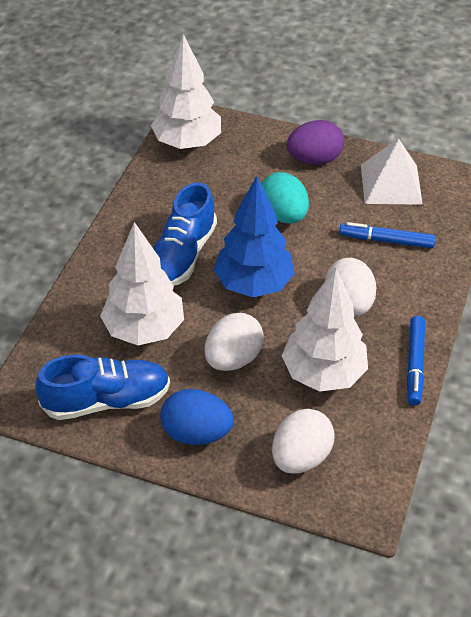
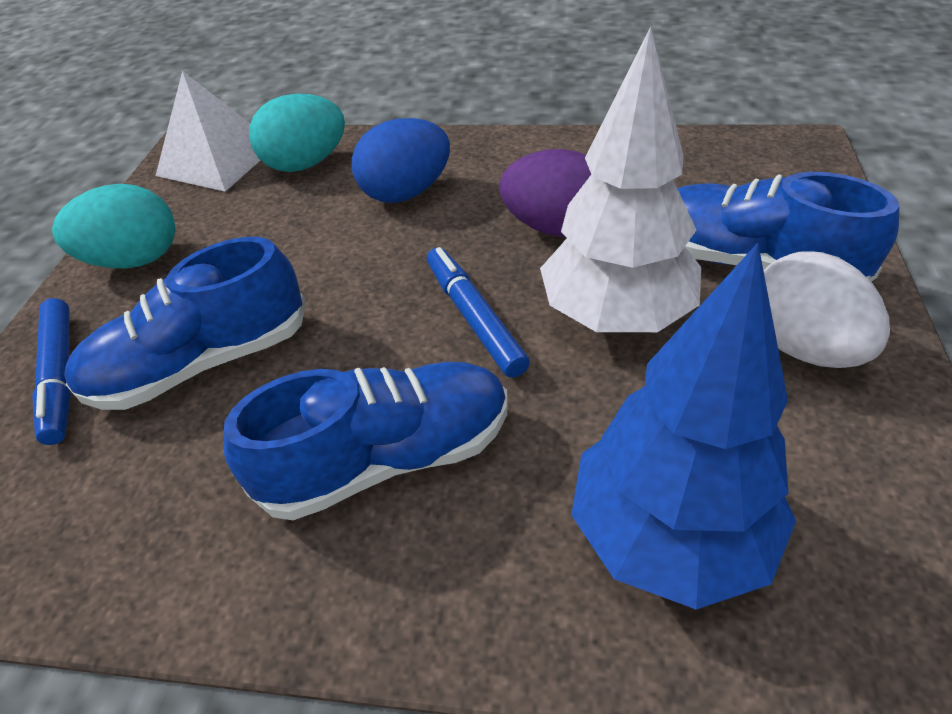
blue shoe: [35,355,170,420] [153,182,217,286] = 2 -> [64,237,306,410] [224,362,508,520] [677,172,899,282] = 3
turquoise egg: [261,172,309,224] = 1 -> [52,184,175,269] [249,94,345,172] = 2
white egg: [204,313,264,371] [272,409,335,474] [325,258,376,316] = 3 -> [764,252,890,368] = 1
white tree: [100,222,184,345] [151,34,221,150] [281,268,368,392] = 3 -> [540,26,701,332] = 1

